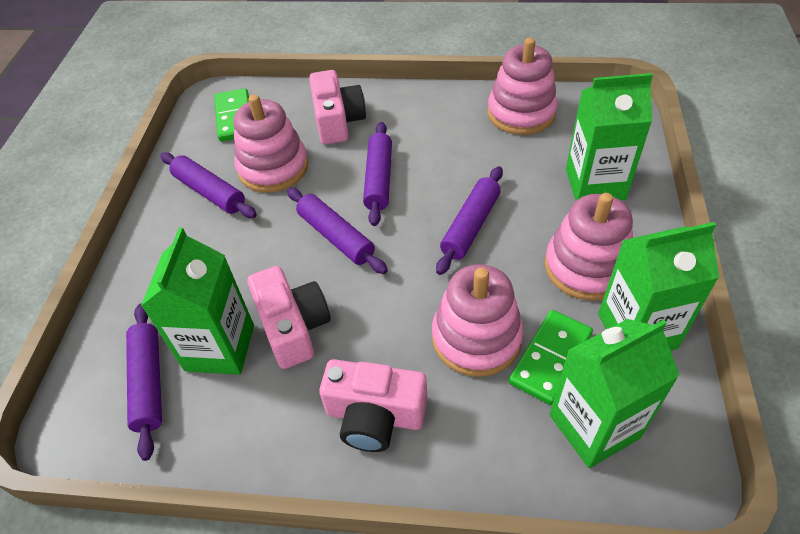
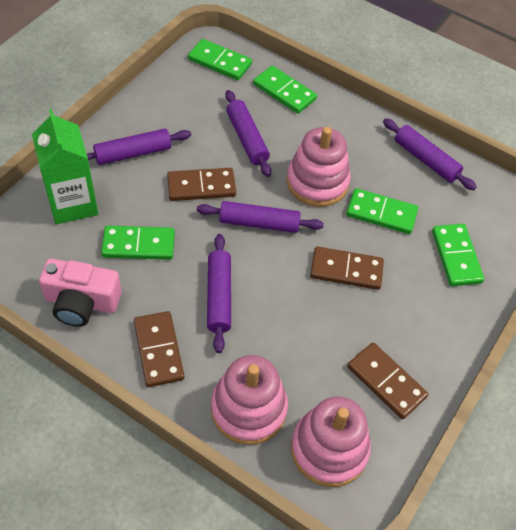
brown domino: none = 0 -> [134,311,184,387] [167,168,236,201] [310,246,384,290] [347,342,428,419] = 4
green carton: [141,227,254,375] [549,319,680,468] [566,73,653,201] [598,222,719,350] = 4 -> [32,109,98,224] = 1
green domino: [214,88,249,142] [509,310,593,405] = 2 -> [101,226,175,260] [188,39,252,80] [253,66,317,114] [346,188,418,234] [432,224,484,286] = 5
pink camera: [247,266,331,369] [309,70,366,144] [319,359,428,452] = 3 -> [39,259,122,327] = 1
pink stacking toy: [234,94,308,193] [432,264,524,377] [488,38,558,135] [545,193,633,301] = 4 -> [211,355,288,445] [287,127,351,207] [291,396,371,487] = 3

